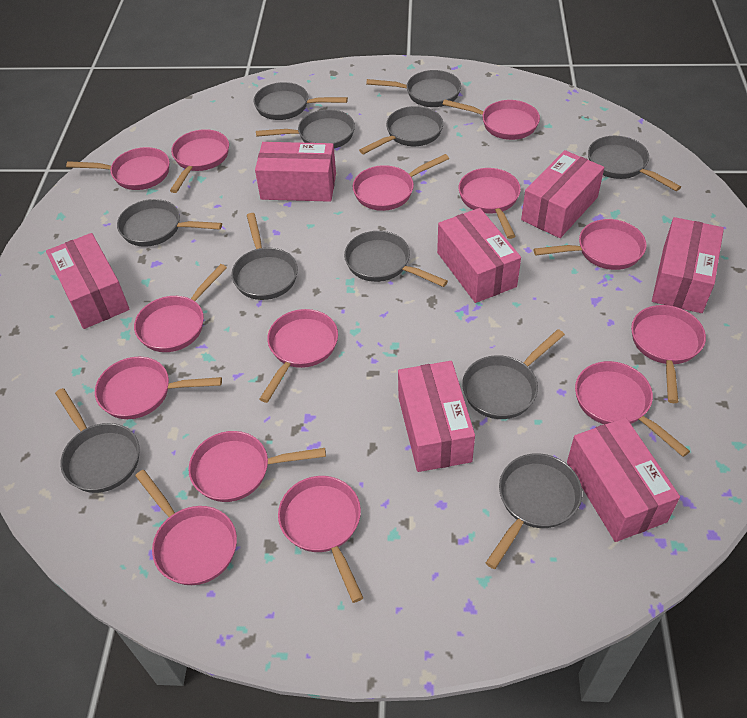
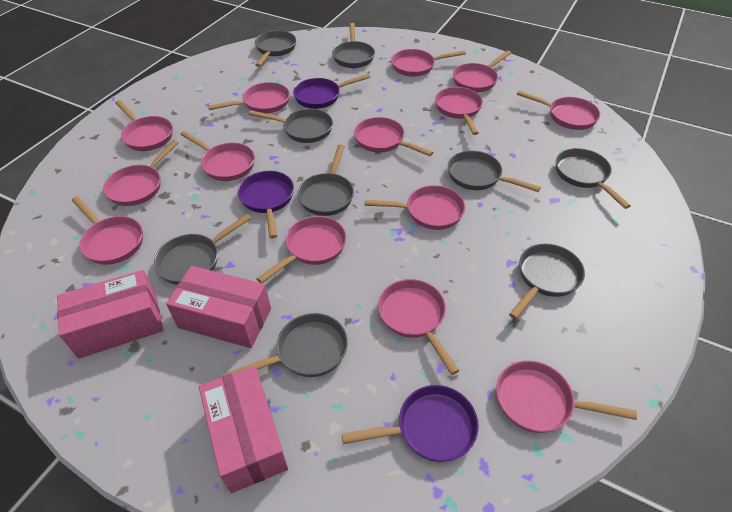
grey pan: [55,388,140,493] [117,199,222,247] [231,213,298,300] [254,82,348,120] [256,109,355,149] [344,231,448,287] [359,106,443,154] [366,70,461,107] [462,329,565,419] [486,453,582,569] [588,136,681,191] = 11 -> [154,214,252,285] [225,313,348,377] [249,109,333,143] [255,31,296,67] [297,144,354,216] [332,23,375,68] [448,150,541,192] [509,244,585,319] [556,148,631,209] = 9
pink box: [46,233,130,329] [255,142,336,202] [398,361,475,472] [437,208,521,303] [521,150,604,238] [567,417,680,542] [652,217,724,313] = 7 -> [57,270,163,358] [166,266,271,348] [199,366,288,493] = 3
purple pan: none = 0 -> [238,171,294,239] [293,74,370,109] [342,385,479,462] = 3

